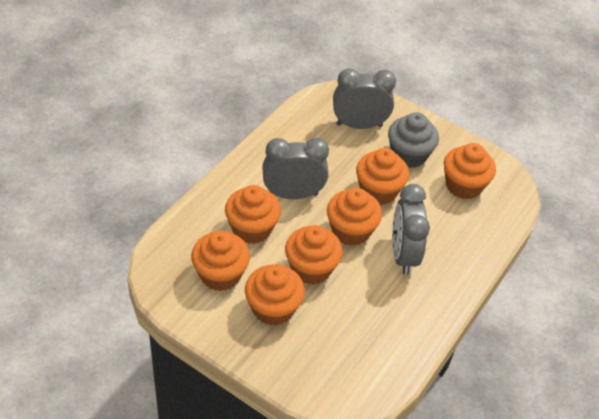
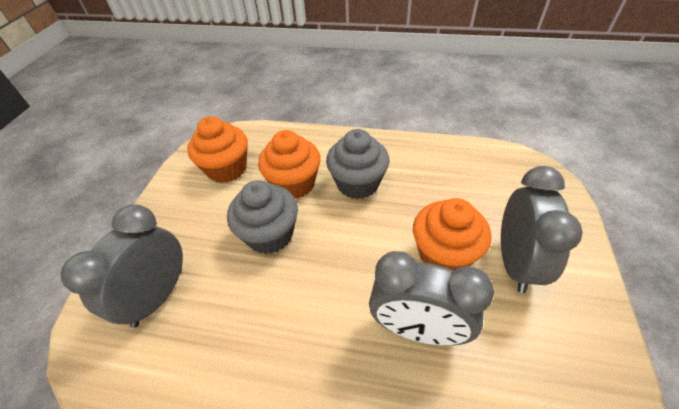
grey cupcake: [388,112,439,168] = 1 -> [227,180,298,254] [326,129,390,199] = 2
orange cupcake: [191,231,250,291] [225,185,281,244] [245,264,305,326] [285,225,343,285] [327,188,382,246] [356,148,409,205] [444,143,496,199] = 7 -> [187,116,248,183] [258,130,321,199] [413,198,491,271] = 3

